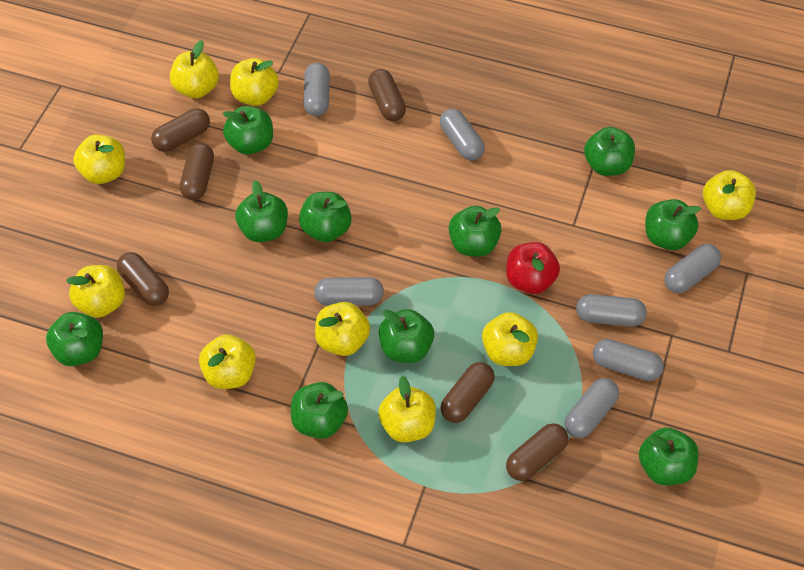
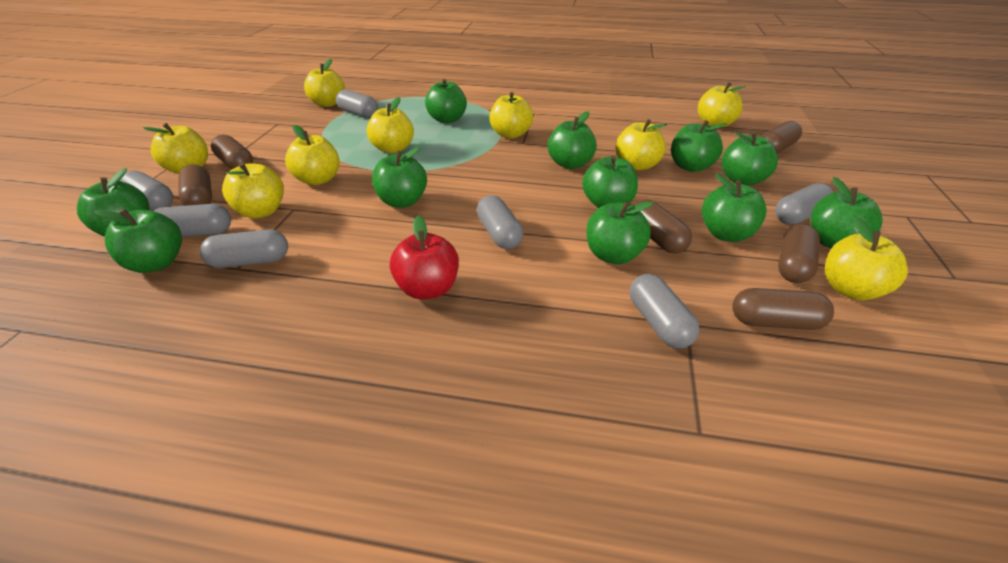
green apple: [46,312,103,366] [223,106,273,155] [235,180,288,242] [291,382,348,439] [299,192,352,242] [379,309,434,363] [449,206,502,257] [584,127,635,176] [639,427,699,486] [645,199,701,250] = 10 -> [77,168,149,237] [94,209,182,273] [372,147,427,208] [425,79,467,123] [548,111,597,169] [582,155,638,208] [587,201,653,264] [671,120,727,172] [702,173,767,242] [722,131,778,185] [811,177,882,248] = 11

